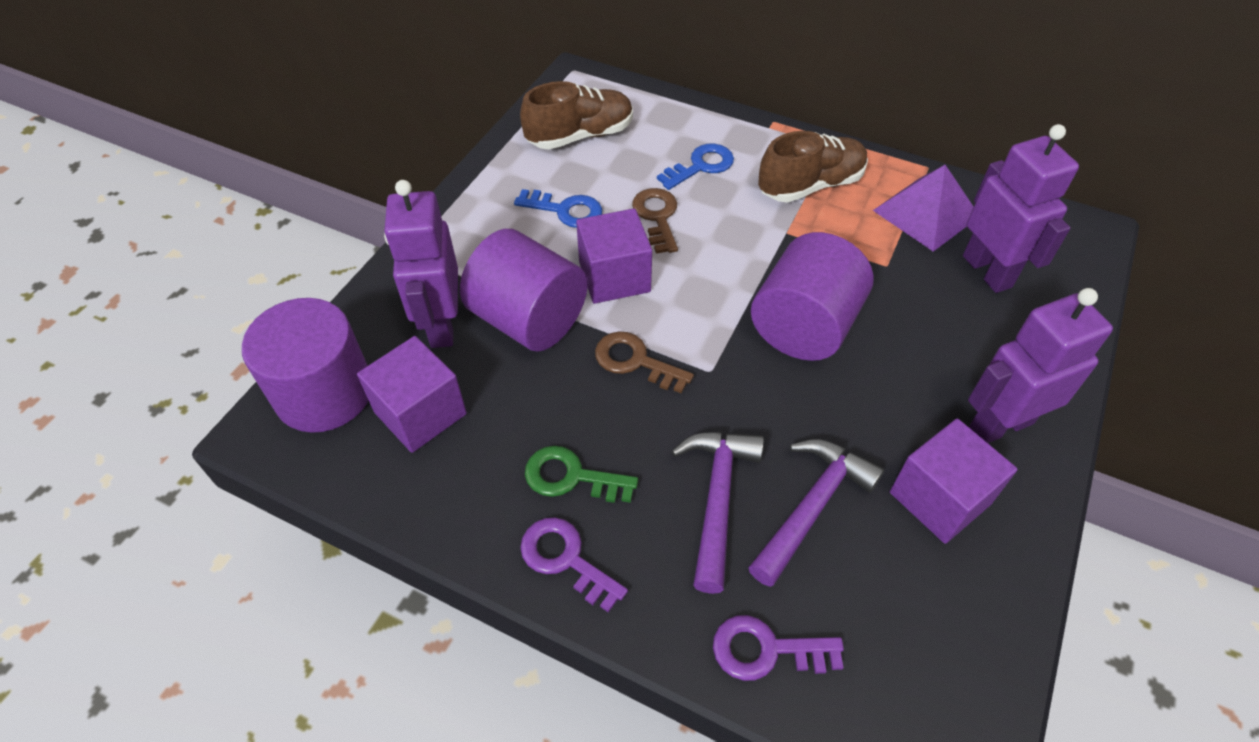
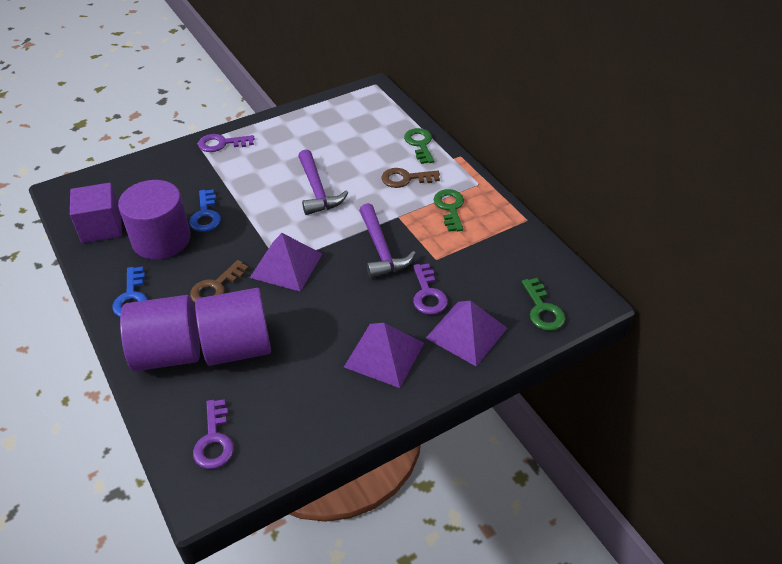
brown shoe: [520,81,633,150] [758,131,868,203] = 2 -> none = 0
green key: [525,446,638,503] = 1 -> [404,128,434,164] [434,189,464,231] [522,278,566,331] = 3
purple cube: [357,336,467,453] [576,208,652,304] [890,418,1018,544] = 3 -> [70,183,122,243] = 1
purple key: [520,517,628,613] [713,615,844,681] = 2 -> [193,399,234,469] [198,134,255,152] [413,263,448,315] = 3
purple pyramid: [873,165,973,252] = 1 -> [250,233,322,292] [344,323,424,388] [426,301,507,366] = 3
purple robot: [384,180,458,348] [963,124,1079,293] [968,288,1113,443] = 3 -> none = 0

